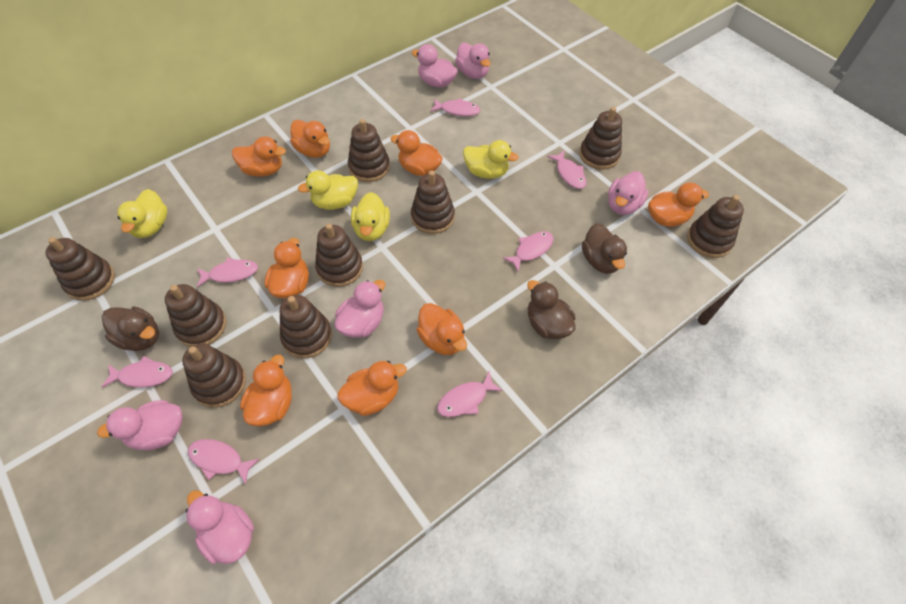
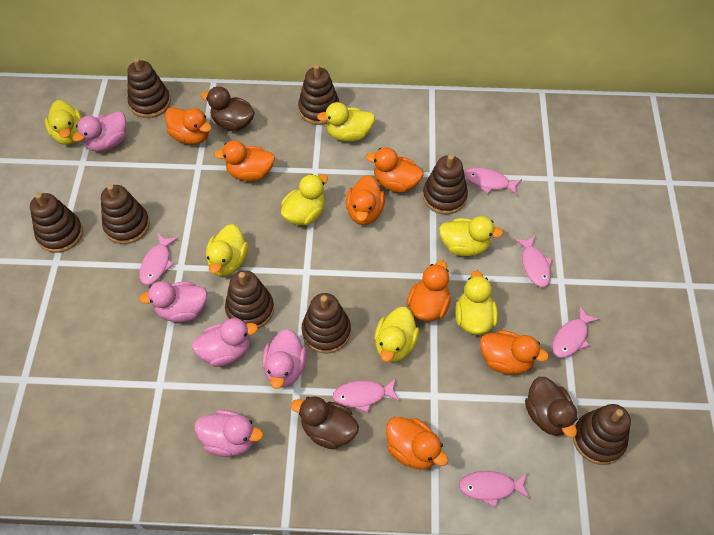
brown stacking toy: [45,237,115,301] [165,284,226,347] [182,343,246,408] [280,295,332,358] [315,224,363,287] [348,119,390,182] [411,171,455,234] [579,107,622,170] [687,195,744,258] = 9 -> [30,193,83,253] [101,184,150,244] [127,58,171,118] [225,270,274,329] [298,64,339,125] [302,293,351,353] [423,154,468,214] [573,404,631,465] = 8
orange duck: [232,136,286,177] [240,355,292,426] [264,238,309,299] [290,120,330,158] [338,361,407,416] [390,130,443,176] [416,303,467,355] [648,183,709,227] = 8 -> [165,107,212,145] [214,140,275,181] [346,175,385,225] [366,147,423,193] [386,417,448,469] [407,260,451,321] [480,330,549,374] = 7
pink duck: [97,400,183,450] [185,490,254,564] [335,280,385,338] [412,44,458,88] [455,43,491,79] [608,171,649,215] = 6 -> [72,111,126,152] [139,281,208,322] [191,318,258,367] [194,410,263,457] [262,329,307,389] = 5
pink fish: [101,356,173,388] [188,439,259,485] [197,257,258,287] [430,98,480,116] [437,371,503,417] [503,231,553,271] [547,151,586,189] = 7 -> [139,233,178,285] [333,378,400,413] [459,471,530,508] [465,167,522,196] [514,235,552,287] [552,306,600,358] = 6
yellow duck: [117,189,167,238] [298,170,358,210] [351,192,390,241] [463,140,519,179] = 4 -> [45,100,83,145] [206,224,248,276] [281,174,328,225] [317,102,375,142] [374,307,419,362] [439,216,503,256] [455,270,498,335] = 7

